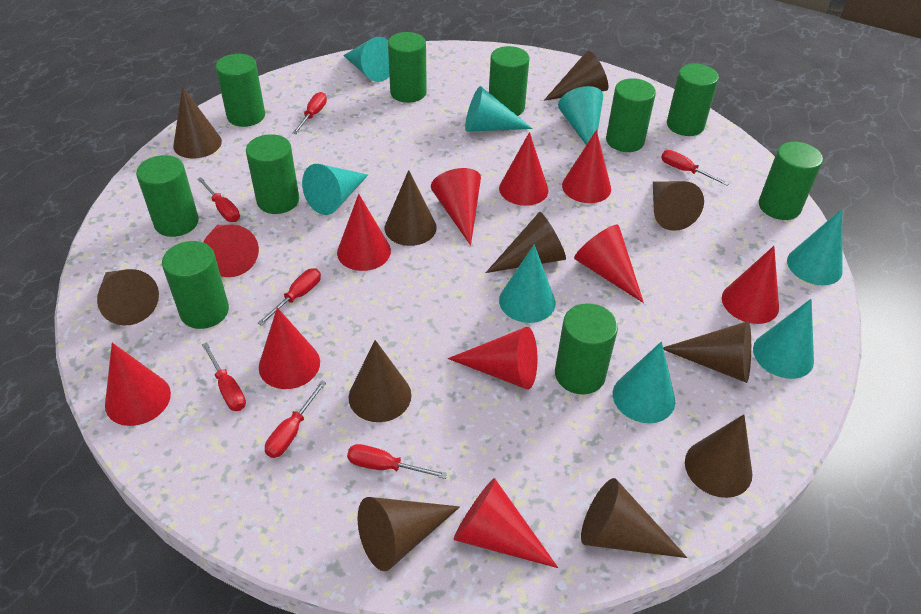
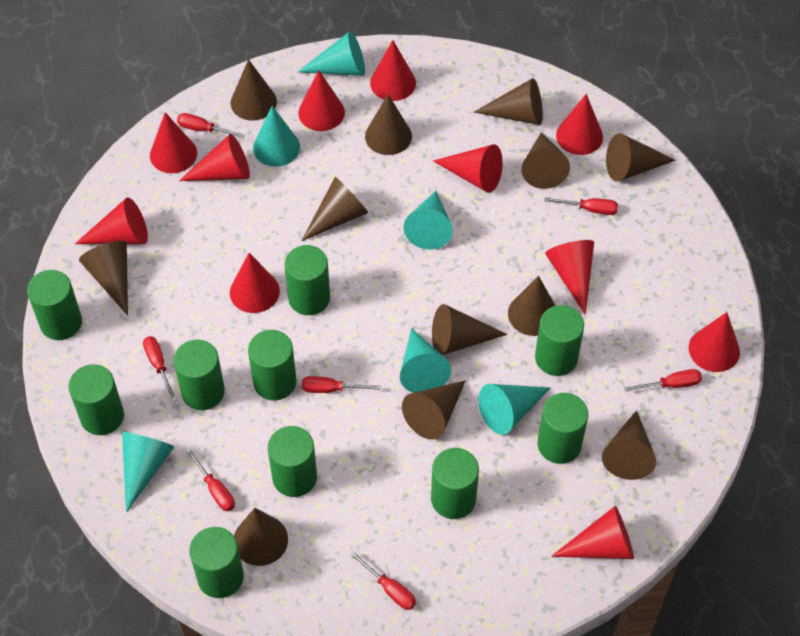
brown cone: [97,269,159,326] [173,86,222,158] [349,340,411,422] [358,497,460,571] [385,170,437,246] [486,212,566,273] [544,51,608,101] [581,478,688,558] [653,181,704,231] [663,321,751,383] [685,414,752,498] = 11 -> [79,241,128,315] [231,59,277,121] [234,508,288,566] [302,177,368,241] [365,94,412,155] [402,380,466,439] [432,304,507,355] [474,78,543,125] [508,276,556,336] [521,132,570,189] [602,410,656,480] [606,133,676,182] = 12
turquoise cone: [302,164,368,215] [343,37,390,82] [465,86,533,132] [499,244,555,323] [558,86,603,145] [613,342,675,423] [753,299,814,379] [787,209,842,285] = 8 -> [122,432,174,513] [253,106,300,167] [298,31,365,76] [400,328,451,393] [403,191,453,250] [478,384,550,435] = 6

